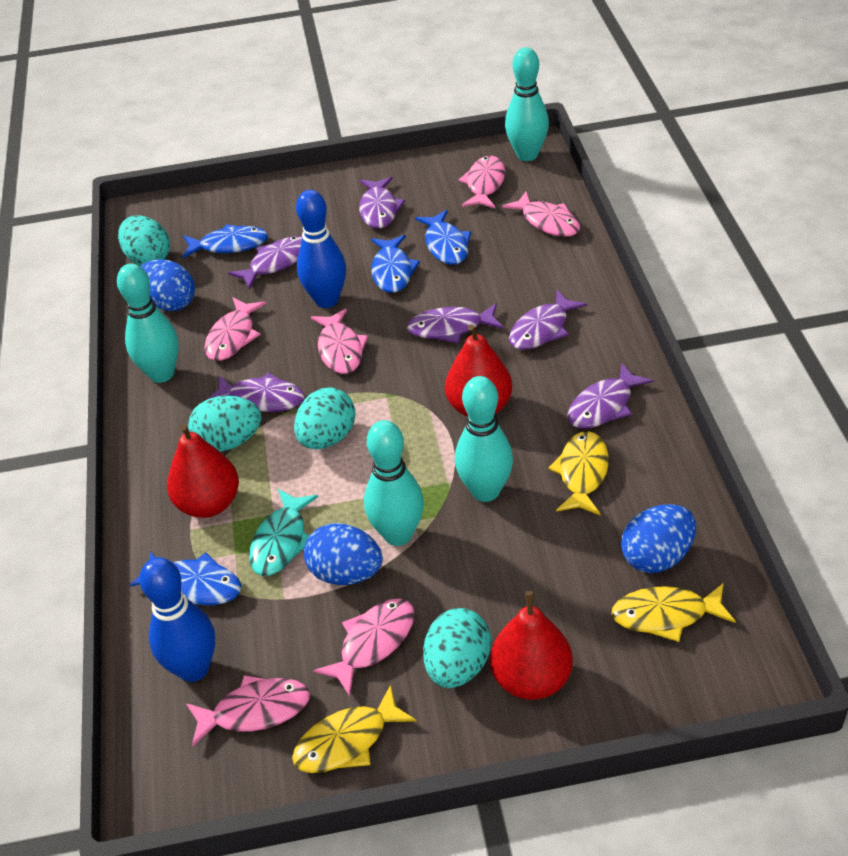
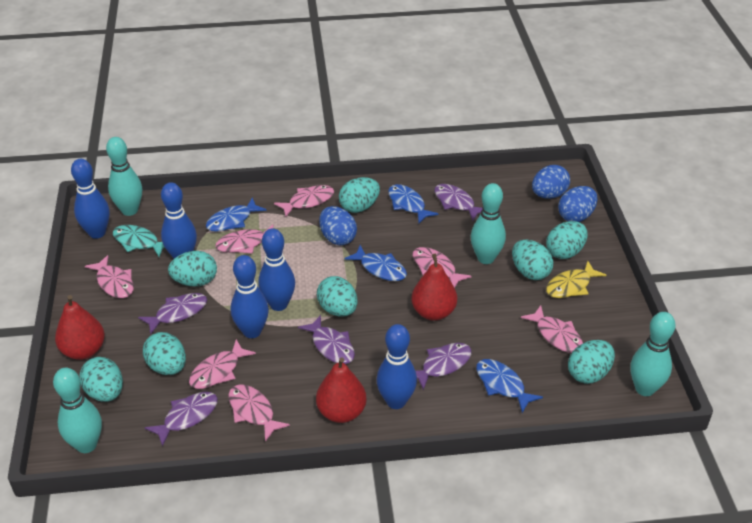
blue bowling pin: [139,557,215,682] [296,190,346,308] = 2 -> [71,159,110,239] [161,182,197,259] [231,255,269,338] [258,228,295,311] [376,324,417,409] = 5
pink fish: [186,675,310,747] [204,297,266,361] [311,309,368,374] [313,598,415,696] [458,156,506,208] [502,192,580,237] = 6 -> [85,255,134,298] [189,339,256,389] [215,224,273,254] [228,385,290,441] [274,185,334,217] [412,247,472,288] [521,305,583,353] = 7
purple fish: [208,372,305,412] [228,236,302,290] [359,177,405,229] [407,303,503,343] [509,290,587,350] [568,363,653,429] = 6 -> [138,293,207,334] [145,392,218,447] [298,315,355,364] [416,343,471,390] [434,184,483,221] = 5
turquoise egg: [118,216,170,266] [188,395,261,451] [294,387,356,449] [423,608,491,688] = 4 -> [79,357,123,402] [143,332,186,375] [168,251,217,287] [317,276,358,317] [339,177,380,213] [512,240,553,280] [546,221,588,259] [568,340,615,384] = 8
yellow fish: [292,684,416,773] [549,431,609,515] [611,583,736,642] = 3 -> [546,261,606,298] = 1

